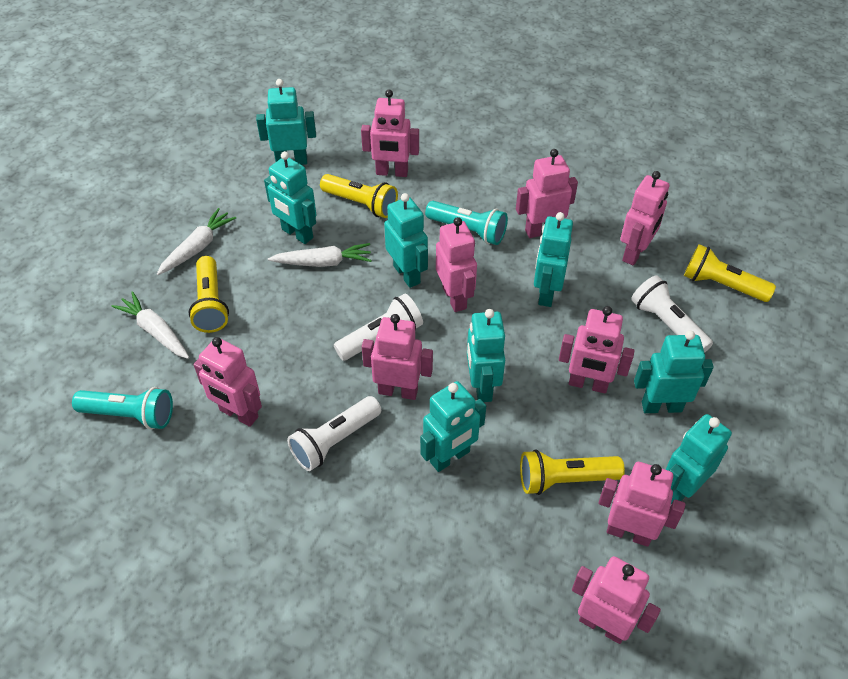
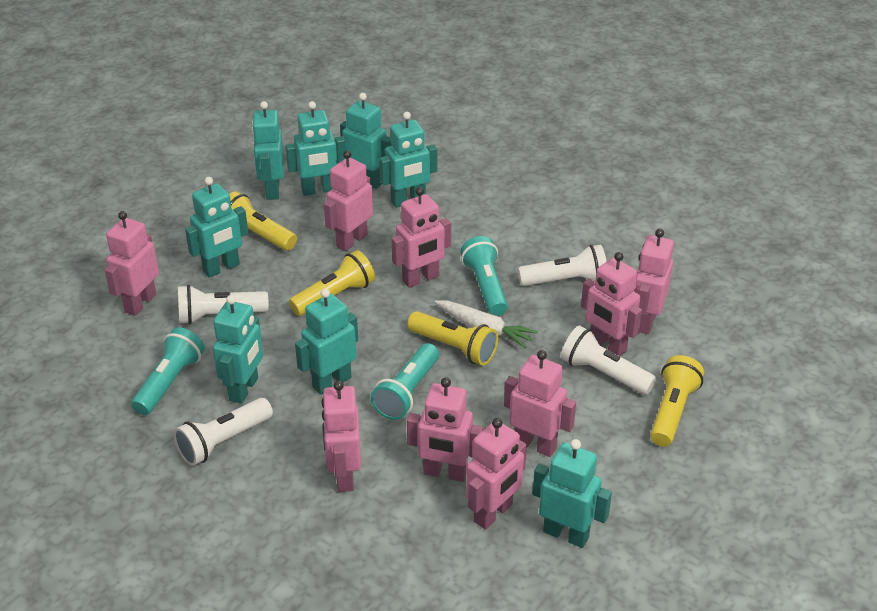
turquoise flashlight: [72,387,173,430] [425,201,508,245] = 2 -> [131,327,205,415] [371,343,439,420] [460,236,508,316] = 3
white carrot: [112,291,189,359] [157,208,236,275] [268,243,372,267] = 3 -> [434,300,538,348] = 1
white flashlight: [287,396,381,471] [334,293,423,361] [631,275,713,353] = 3 -> [173,398,273,466] [178,285,269,324] [518,244,607,286] [561,325,656,395] = 4

